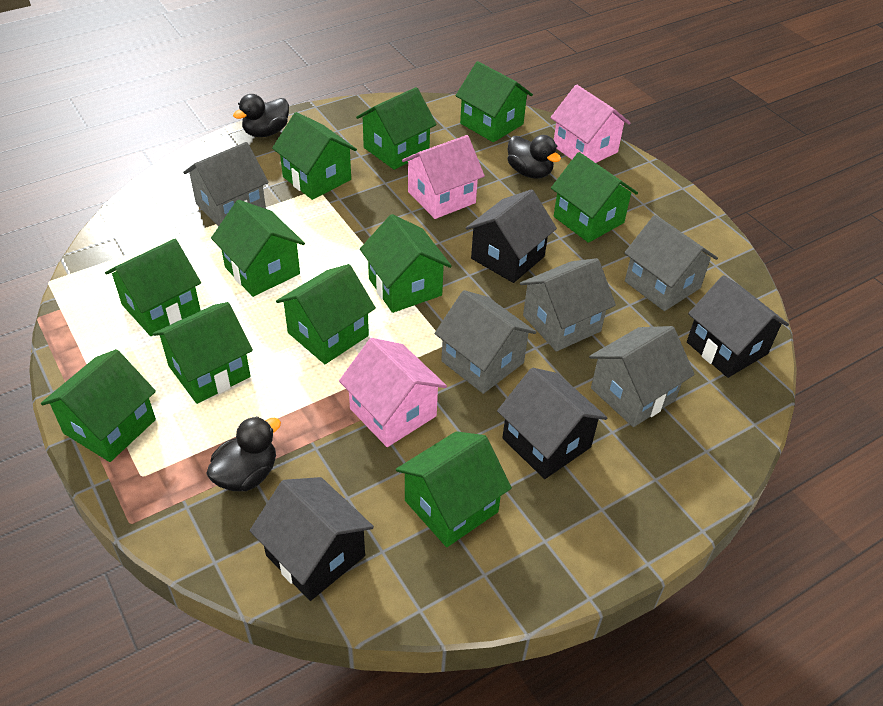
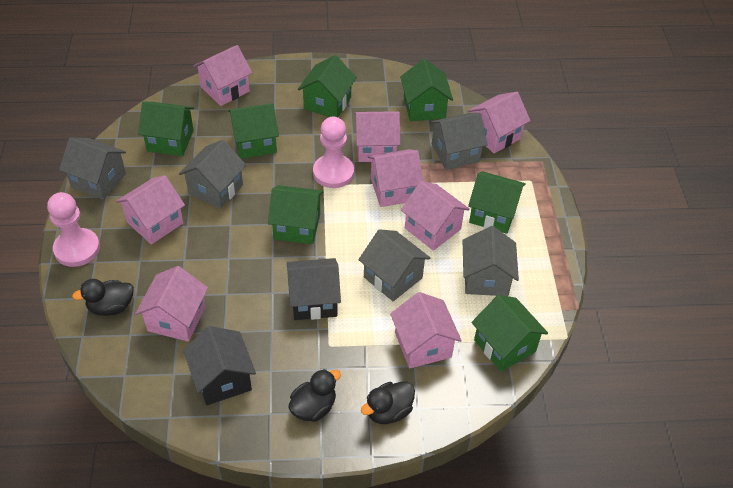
black house: [250,477,374,601] [466,189,557,283] [497,368,608,479] [687,275,789,378] = 4 -> [183,326,256,405] [287,258,341,320] = 2
green house: [41,349,156,462] [105,239,201,336] [153,302,253,404] [211,200,305,297] [272,112,357,200] [276,264,376,364] [356,87,437,170] [360,214,452,313] [396,431,512,547] [456,61,533,142] [551,152,638,243] = 11 -> [138,101,194,156] [228,103,279,159] [268,185,324,244] [298,55,357,117] [400,59,453,121] [468,171,526,234] [472,295,548,372] = 7
pink house: [339,338,447,447] [402,135,485,219] [550,85,630,163] = 3 -> [116,175,185,245] [135,266,208,342] [193,45,252,106] [354,111,400,162] [368,149,423,207] [390,292,462,368] [401,181,470,251] [468,92,530,153] = 8
pink pawn: none = 0 -> [47,192,100,267] [313,117,354,188] = 2

